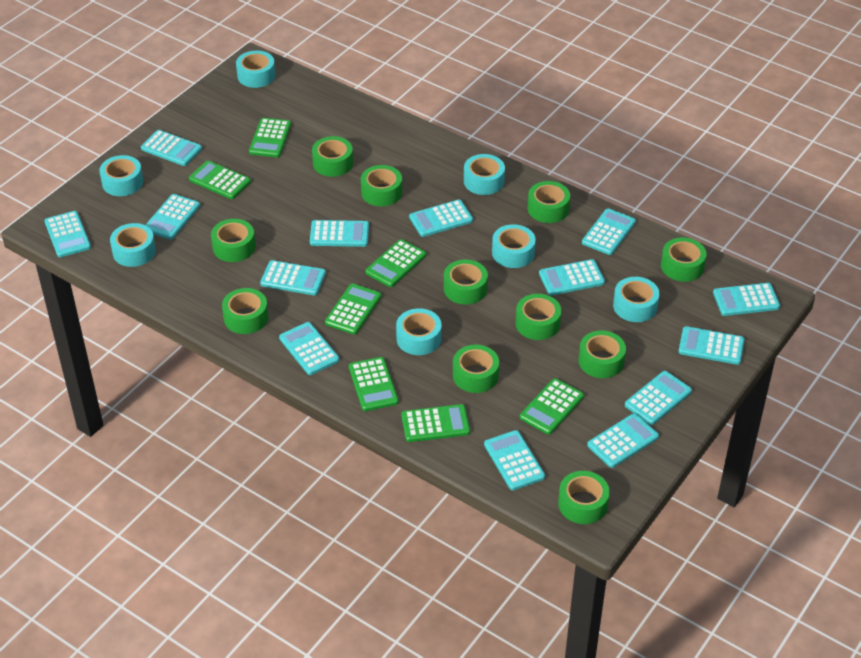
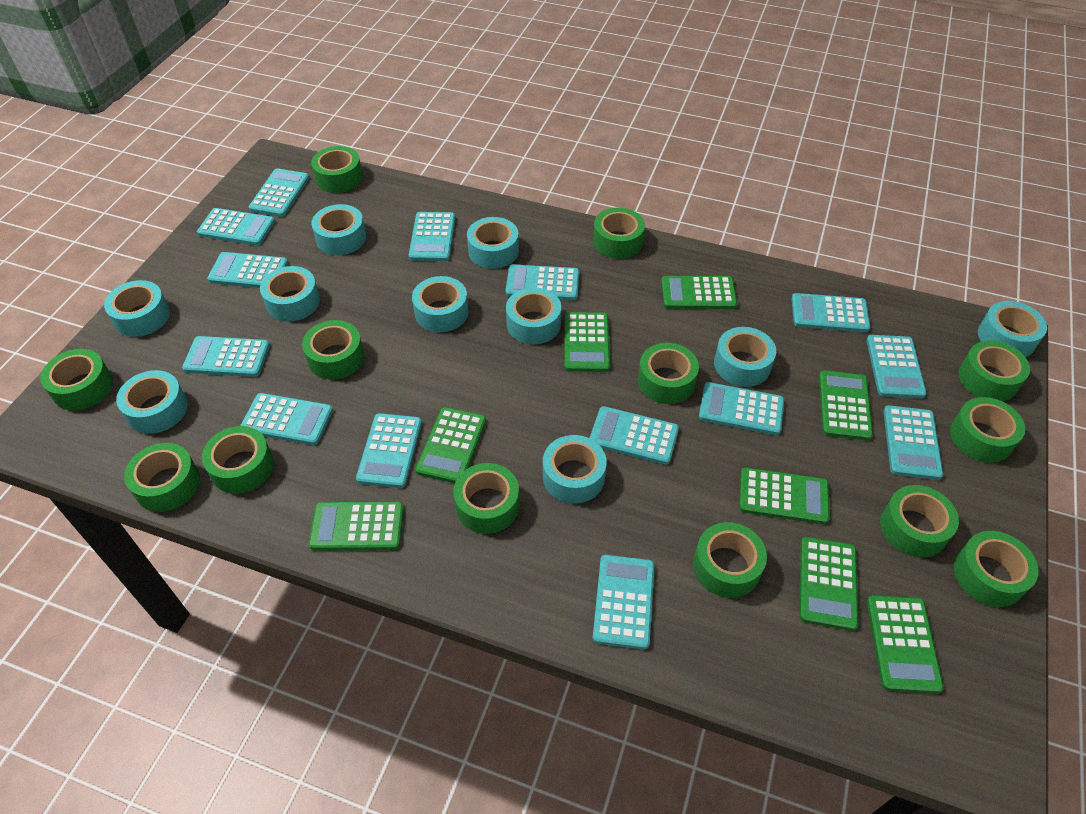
green calculator: [189,161,251,199] [249,118,291,157] [325,284,382,334] [349,357,399,411] [365,239,426,287] [401,404,470,442] [520,378,584,435] = 7 -> [309,502,404,551] [415,407,486,483] [565,312,610,372] [661,276,737,309] [739,468,830,524] [800,537,858,631] [819,371,873,441] [867,595,944,694] = 8
green tape: [211,219,256,262] [222,288,269,334] [312,136,353,177] [361,165,402,206] [444,260,488,305] [453,345,499,393] [516,294,561,340] [528,181,570,223] [558,471,610,524] [578,331,626,378] [661,237,707,282] = 11 -> [40,349,113,411] [124,443,200,512] [202,426,274,494] [302,320,364,380] [311,146,363,193] [453,463,520,534] [593,208,645,259] [638,343,699,404] [693,522,767,598] [880,485,959,558] [950,397,1025,463] [954,531,1039,607] [959,340,1030,401] = 13
turquoise tape: [99,155,143,196] [110,223,156,267] [236,51,275,88] [396,308,442,355] [464,154,505,195] [492,224,536,268] [613,277,660,322] = 7 -> [104,280,170,337] [116,370,188,434] [260,266,320,322] [311,204,366,255] [412,276,469,332] [467,217,519,269] [506,287,561,344] [543,435,607,504] [714,327,776,387] [978,301,1047,357] = 10

